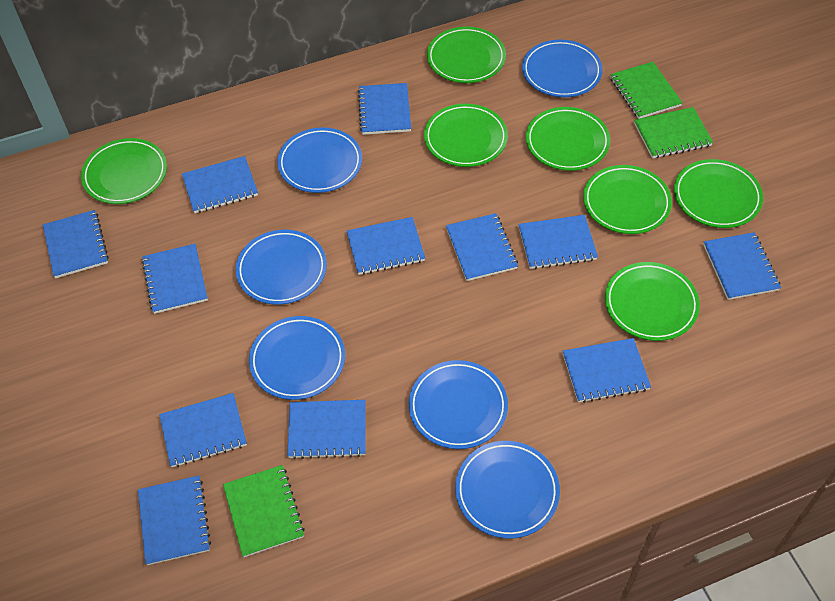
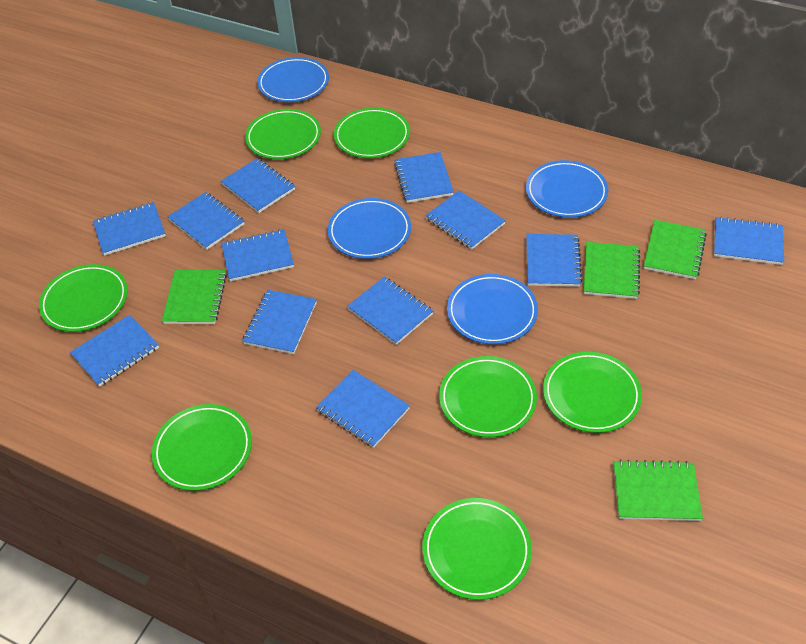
blue plate: [236,230,327,305] [249,316,345,400] [277,127,362,193] [409,360,508,449] [455,441,560,539] [522,40,602,97] = 6 -> [257,57,329,102] [328,198,411,259] [447,274,538,344] [526,160,608,218] = 4
green notebook: [223,465,305,557] [610,62,683,119] [634,107,713,158] = 3 -> [162,270,227,324] [584,242,640,299] [613,459,703,521] [644,220,707,279] = 4

